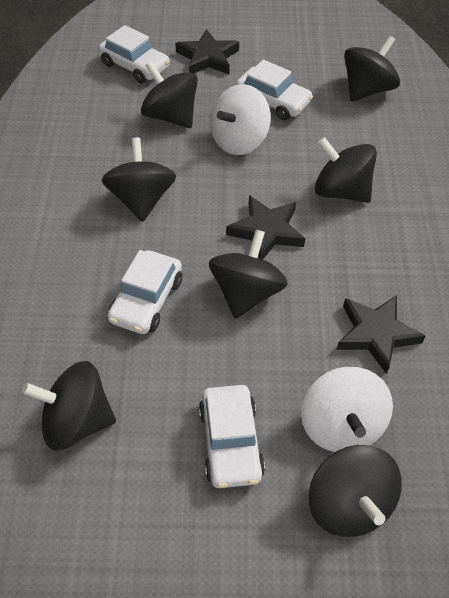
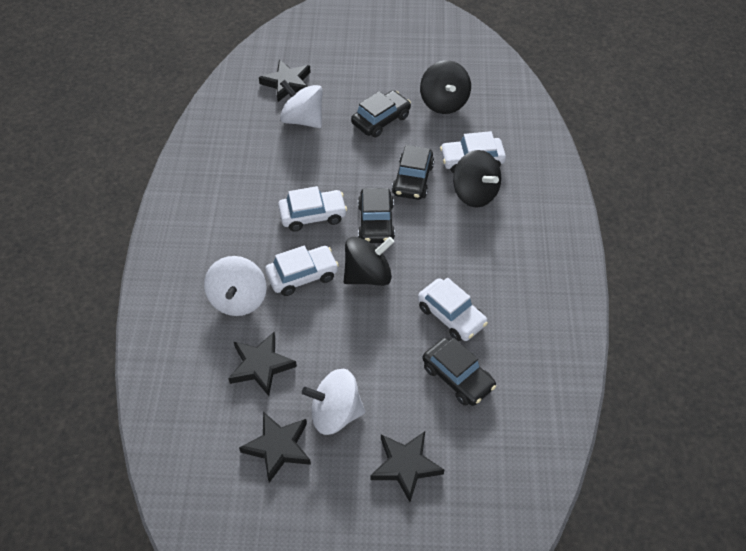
black car: none = 0 -> [351,90,411,137] [358,188,395,243] [392,145,434,200] [422,338,496,406] = 4
black spinning top: [22,361,116,451] [102,138,176,222] [141,61,198,128] [209,230,288,319] [309,445,401,537] [315,137,377,203] [344,36,400,101] = 7 -> [344,237,394,286] [420,60,471,114] [453,150,501,208] = 3
black star: [175,29,239,74] [226,195,305,260] [336,295,425,374] = 3 -> [228,332,297,396] [239,412,311,483] [259,59,311,102] [371,431,444,502] = 4
white spinning top: [210,84,271,155] [301,367,393,452] = 2 -> [204,256,267,316] [280,80,323,128] [302,369,365,435] = 3

